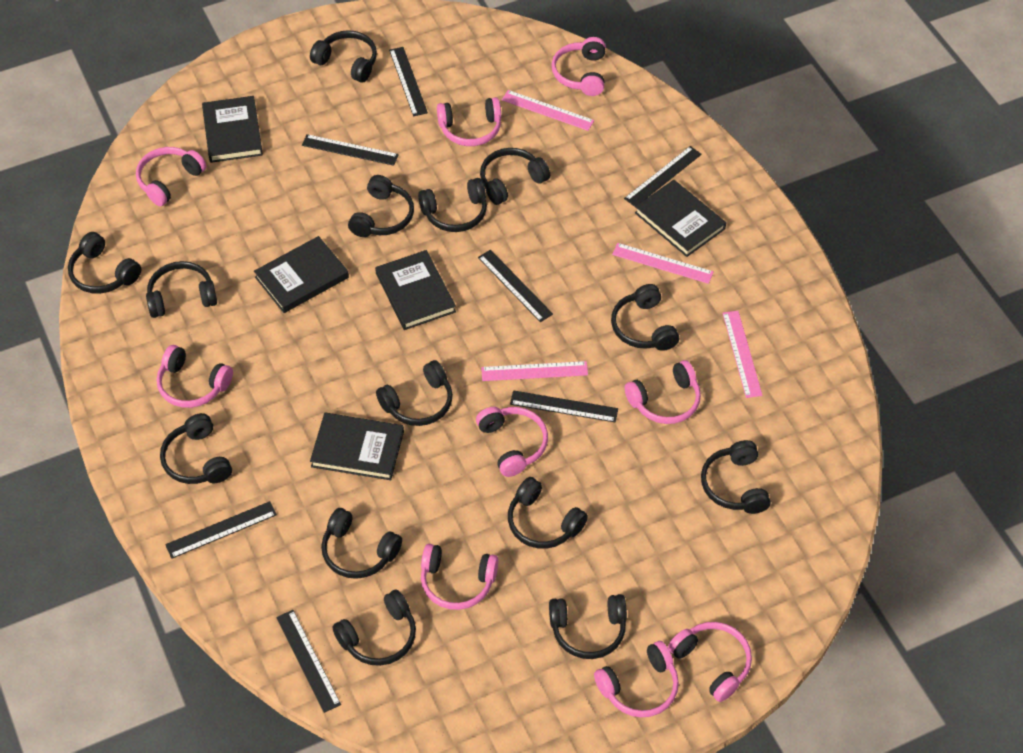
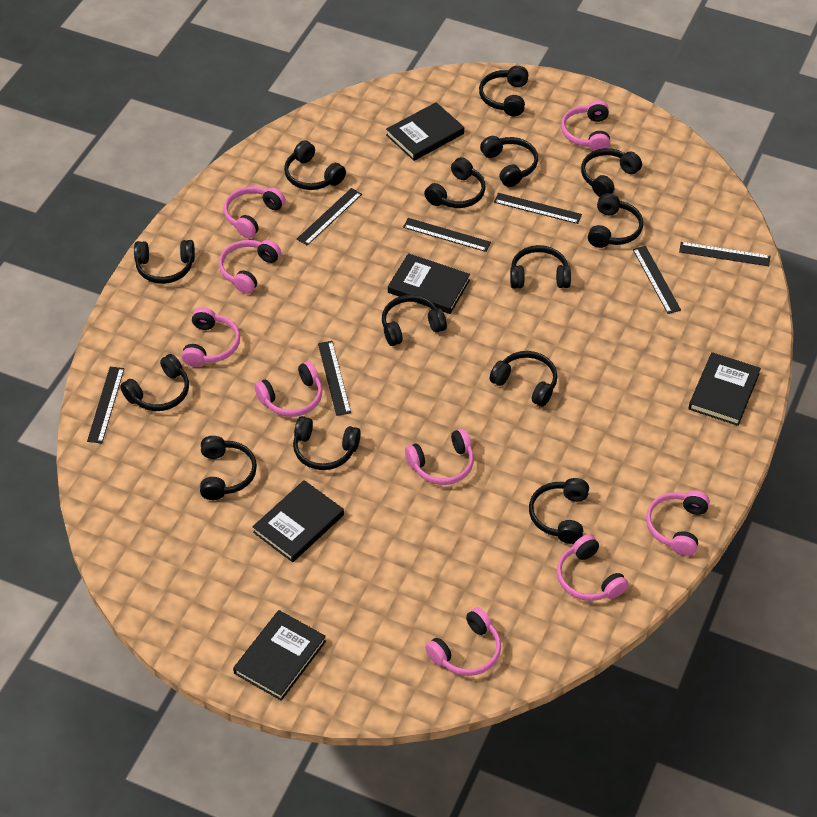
pink ruler: [481,361,588,381] [502,90,594,131] [612,243,714,284] [722,311,762,398] = 4 -> none = 0

